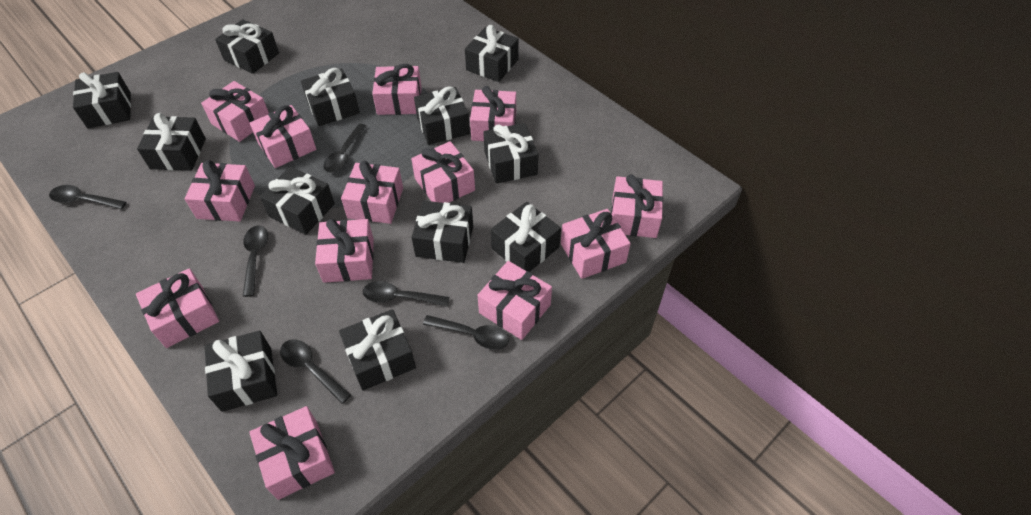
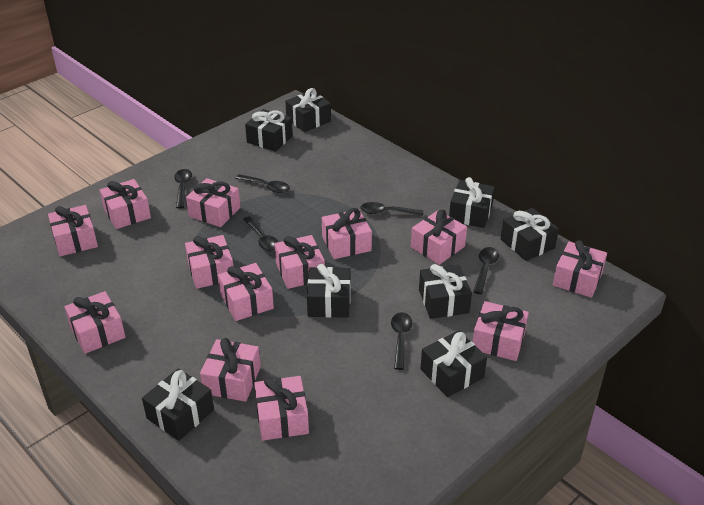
black gift: [73,72,131,128] [137,113,206,171] [204,331,277,412] [215,19,279,74] [260,167,335,235] [301,68,360,126] [339,309,416,391] [411,201,473,263] [414,86,470,145] [465,25,519,82] [483,123,538,184] [491,202,561,272] = 12 -> [142,368,214,441] [245,109,293,152] [285,88,331,132] [307,264,350,318] [419,264,472,319] [420,330,487,397] [449,177,495,228] [501,208,559,261] = 8

